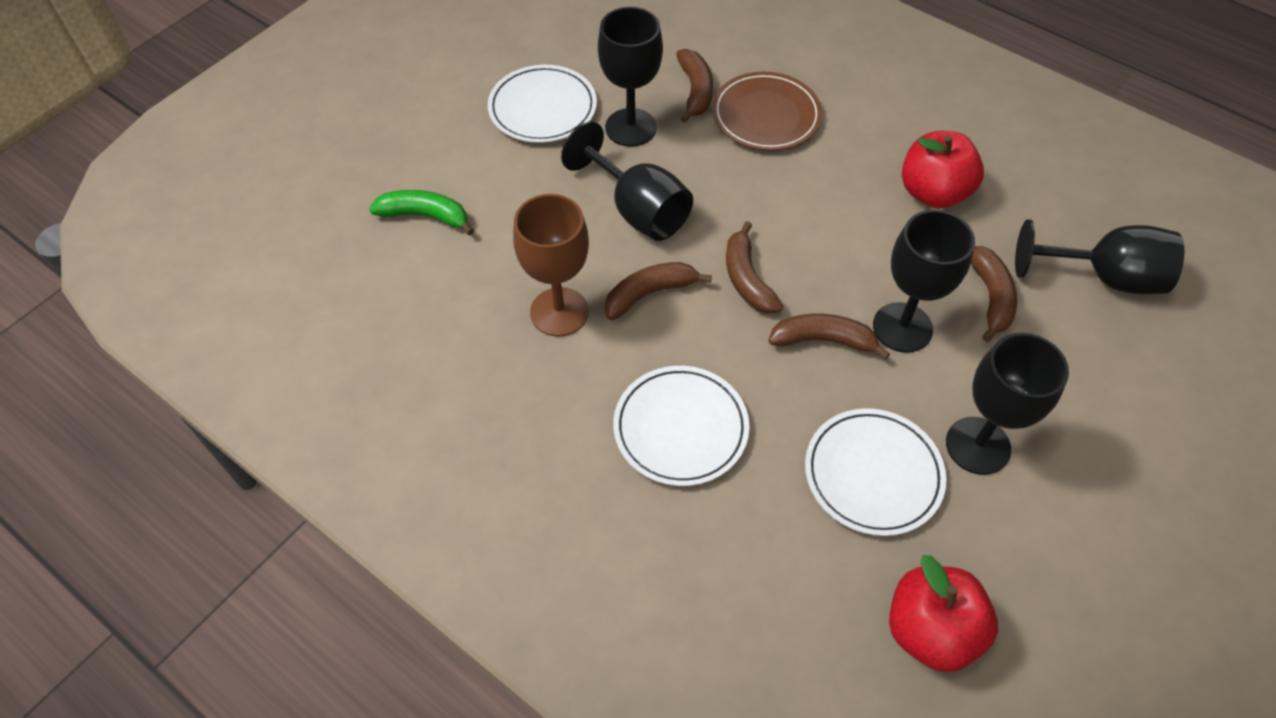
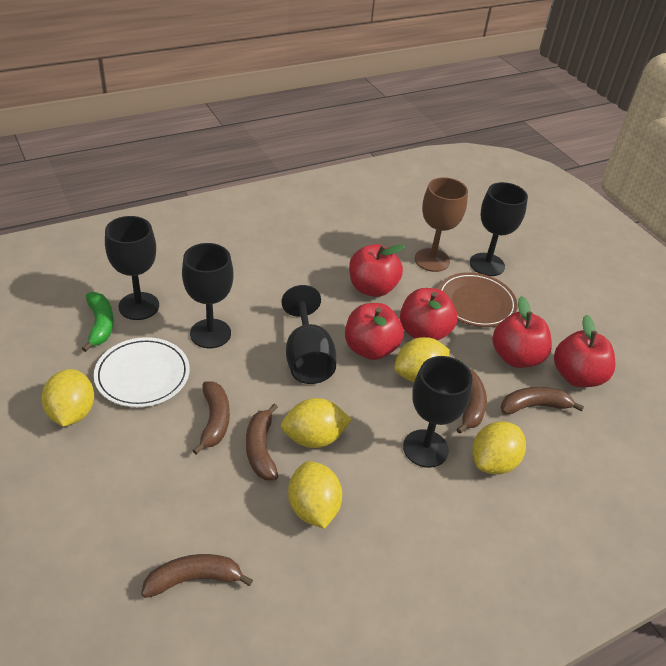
red apple: [889,555,998,672] [902,131,984,208] = 2 -> [345,303,404,360] [349,244,405,297] [400,288,457,341] [492,296,552,368] [554,314,615,387] = 5
white plate: [488,65,597,143] [613,366,749,486] [805,408,946,536] = 3 -> [94,337,190,407] = 1
yellow lemon: none = 0 -> [41,369,94,427] [281,398,352,448] [288,461,342,529] [394,337,450,382] [472,421,526,475] = 5

